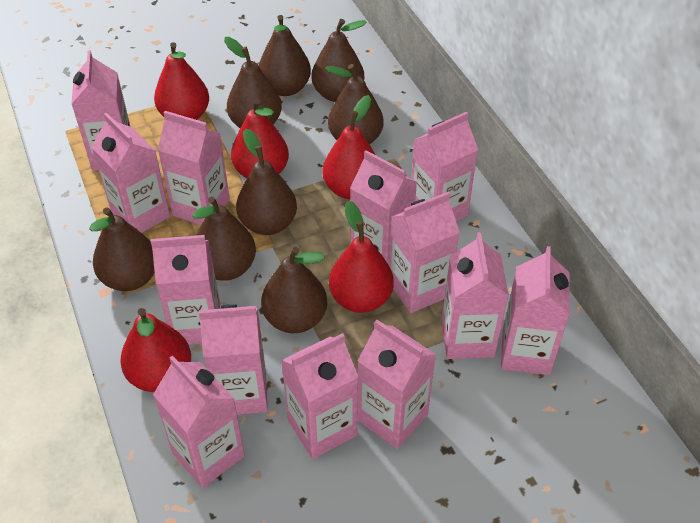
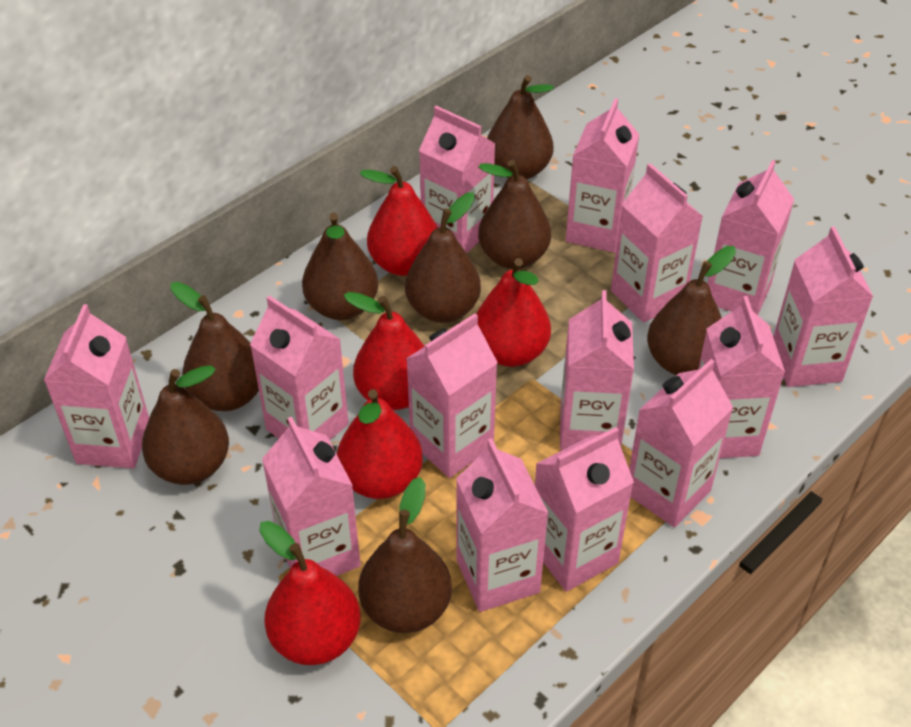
pink carton: [72,50,131,170] [92,113,170,233] [151,235,220,345] [153,355,245,488] [158,111,230,225] [198,304,268,415] [281,333,358,459] [350,150,417,265] [357,320,436,449] [389,191,460,313] [411,112,478,221] [441,232,509,359] [501,246,570,375] = 13 -> [44,304,149,468] [250,295,349,441] [262,417,361,576] [406,313,498,478] [419,106,495,253] [456,438,548,612] [535,427,634,592] [560,290,634,450] [566,98,640,253] [611,163,703,323] [629,359,733,527] [698,296,785,458] [708,160,794,315] [773,226,873,387] = 14

